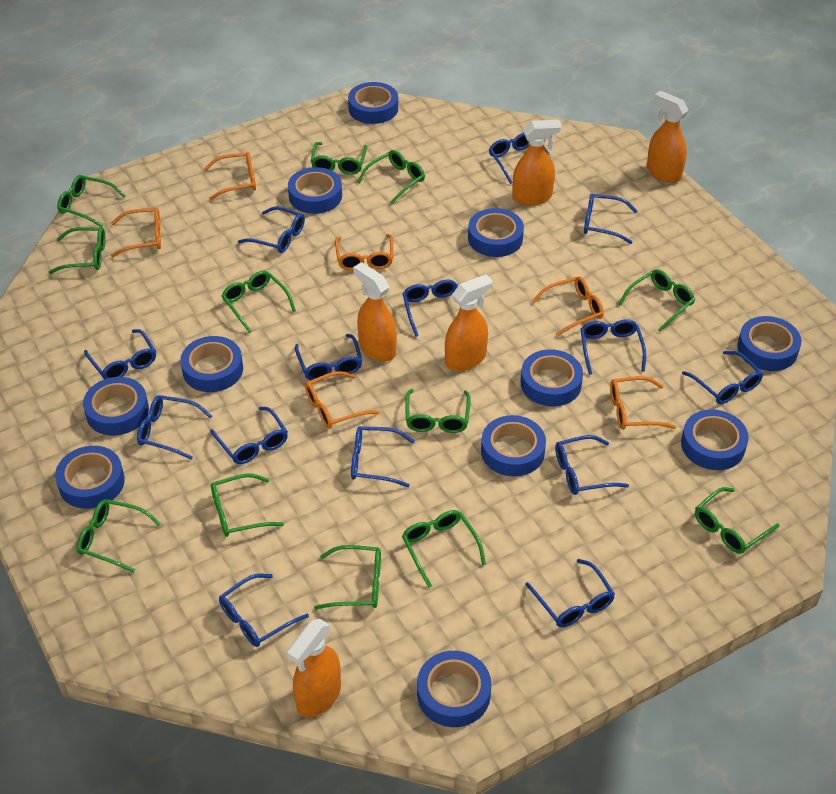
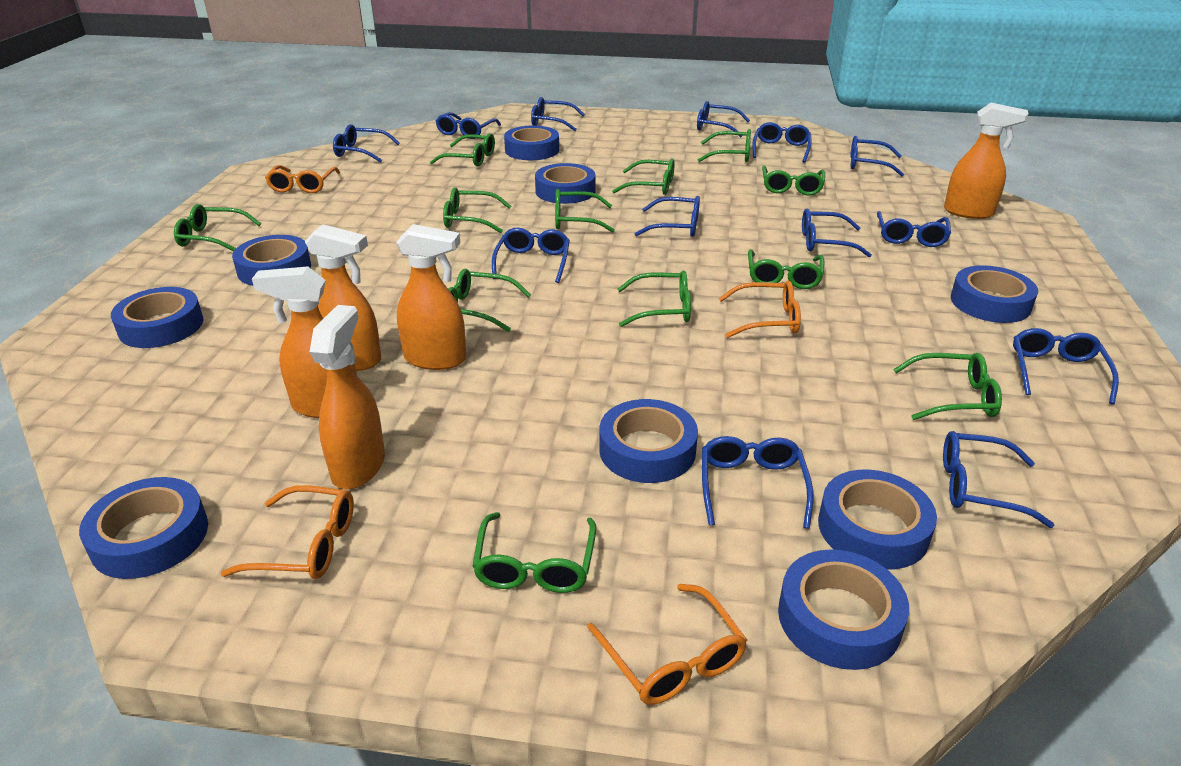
blue glasses: [84,329,156,379] [137,395,212,460] [210,407,288,464] [219,573,309,647] [238,206,305,253] [295,334,362,380] [351,426,415,487] [402,280,458,337] [489,133,551,184] [525,559,615,627] [555,435,629,495] [581,319,646,375] [584,193,637,244] [682,351,763,404] = 14 -> [333,124,400,163] [436,112,501,139] [492,228,570,283] [531,97,585,131] [635,196,700,237] [697,101,750,137] [702,436,813,529] [752,122,812,163] [802,209,872,257] [850,136,904,176] [877,211,951,247] [943,431,1054,528] [1013,328,1119,405] = 13
blue tape: [55,446,125,509] [83,377,149,435] [180,336,243,392] [288,167,342,214] [348,82,398,124] [417,651,491,727] [468,208,524,257] [481,415,546,476] [521,349,583,406] [681,409,749,470] [737,316,801,371] = 11 -> [79,477,208,579] [111,287,203,348] [232,235,311,286] [504,126,559,160] [535,163,596,204] [599,399,698,483] [778,550,909,670] [818,470,937,570] [951,265,1038,323] = 9
orange glasses: [111,208,161,257] [204,152,256,200] [305,371,379,429] [335,234,393,271] [532,276,604,336] [610,376,676,430] = 6 -> [221,485,354,579] [265,165,340,193] [587,584,747,705] [719,281,801,338] = 4

